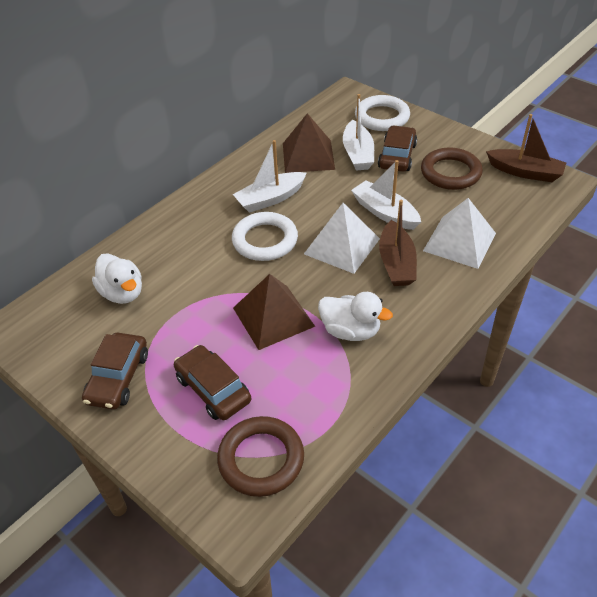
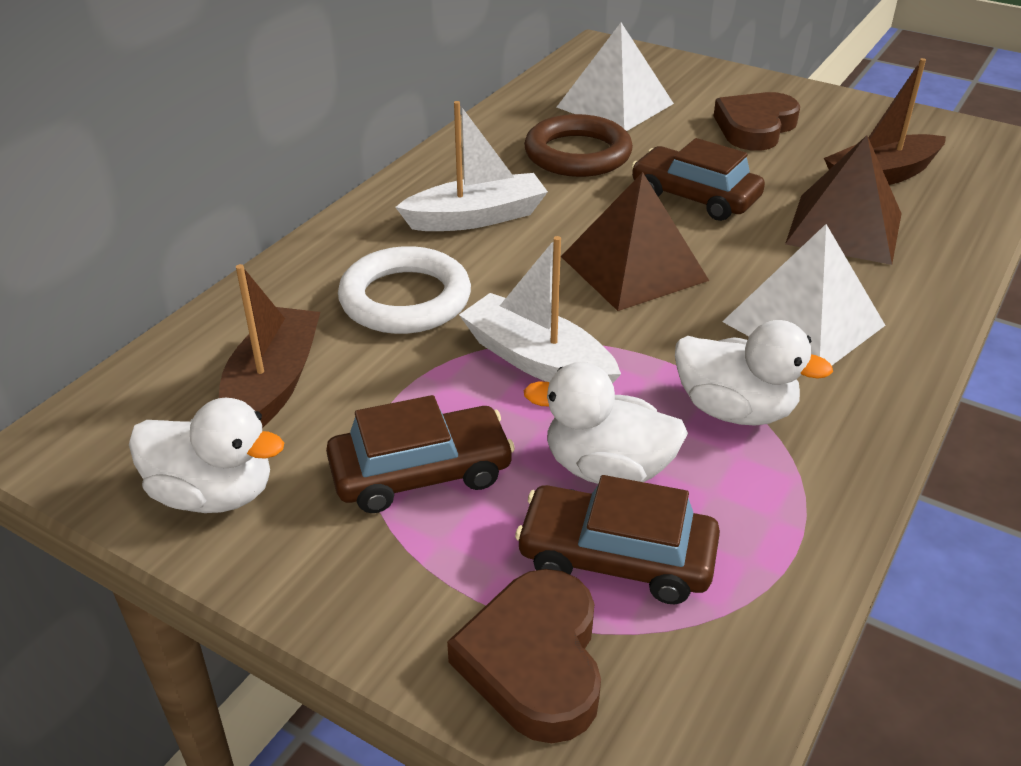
brown heart: none = 0 -> [447,569,601,743] [714,92,800,151] = 2
brown ring: [217,416,304,497] [421,148,483,190] = 2 -> [524,114,633,177] = 1
white boat: [233,140,307,213] [343,94,374,171] [351,160,421,230] = 3 -> [395,101,548,231] [459,236,621,384] = 2
white duck: [92,253,142,304] [318,292,393,341] = 2 -> [129,398,284,513] [523,362,688,484] [675,320,833,426] = 3
white ring: [232,212,298,261] [355,95,410,131] = 2 -> [338,246,471,334] = 1

